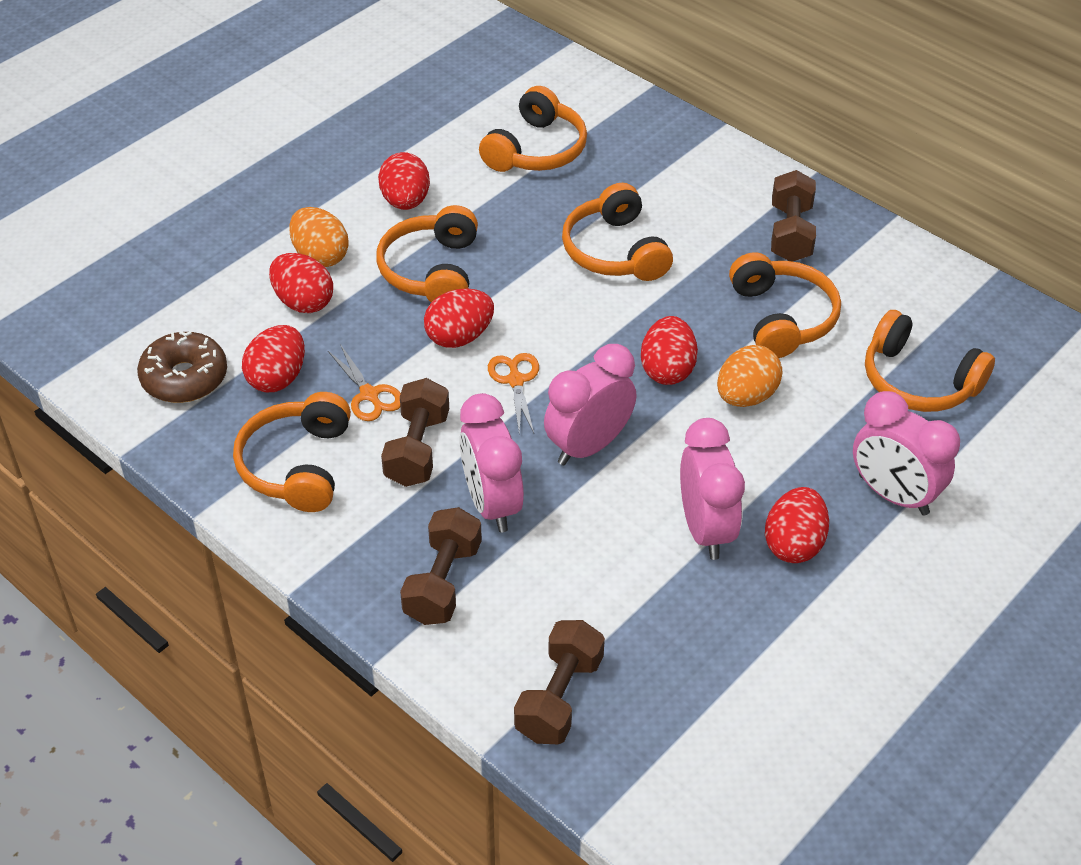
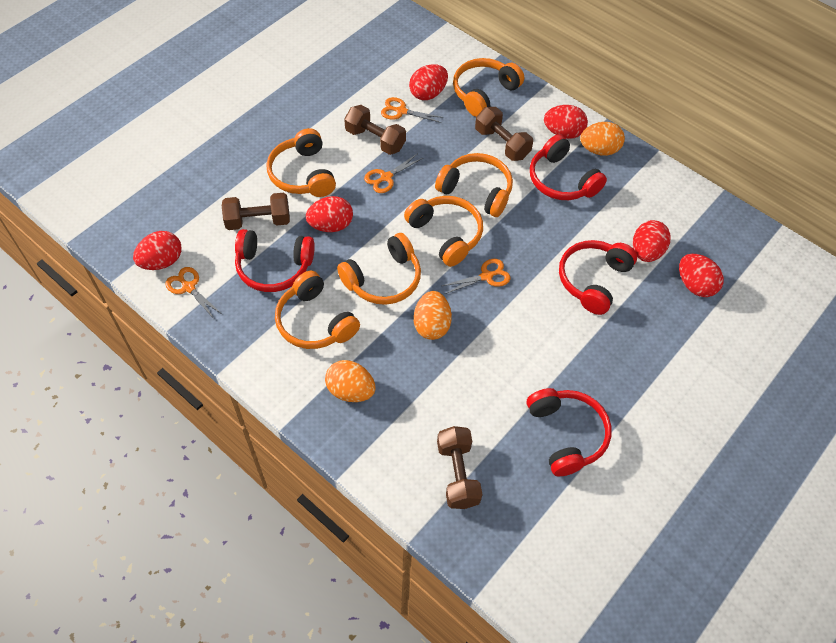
brown donut: [137,331,227,403] = 1 -> none = 0
orange egg: [289,207,349,267] [717,345,782,407] = 2 -> [325,360,375,402] [414,291,452,340] [580,122,625,156] = 3
orange scissors: [328,344,401,421] [488,353,539,433] = 2 -> [165,267,223,320] [364,153,423,193] [381,97,443,123] [442,259,511,294] = 4
pink clock: [460,393,524,532] [544,344,636,465] [680,418,745,560] [853,391,960,515] = 4 -> none = 0
red headphones: none = 0 -> [235,229,315,292] [527,388,612,476] [530,134,607,200] [559,240,637,315] = 4

